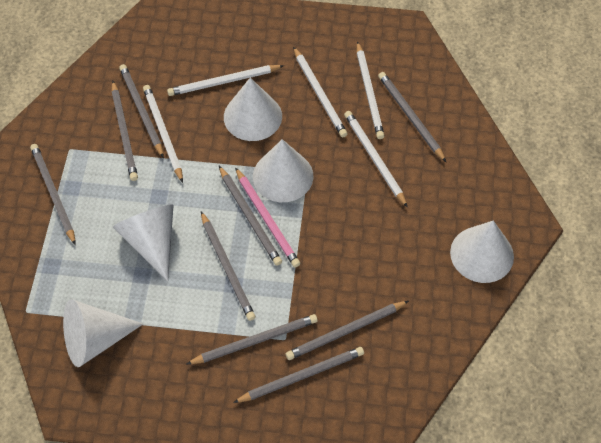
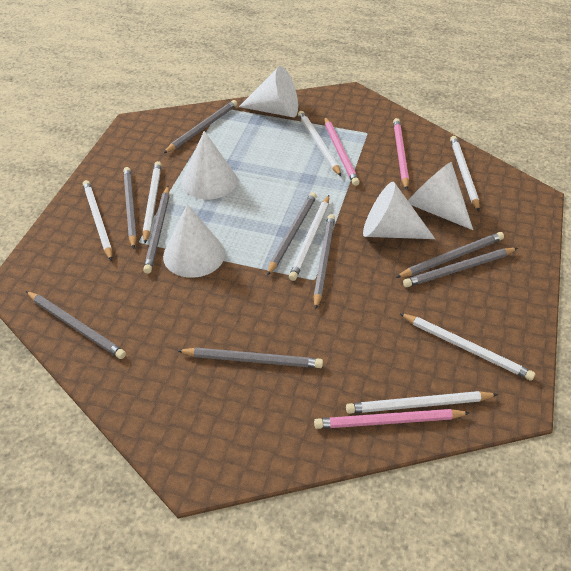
pink pencil: [235,167,300,268] = 1 -> [314,409,470,429] [324,117,360,186] [393,118,409,190] = 3
white pencil: [143,85,183,183] [167,65,284,96] [293,47,348,137] [344,111,408,208] [357,41,384,139] = 5 -> [83,180,112,261] [143,161,162,244] [289,195,329,281] [298,111,341,176] [346,391,498,414] [399,313,535,381] [450,136,480,211] = 7

